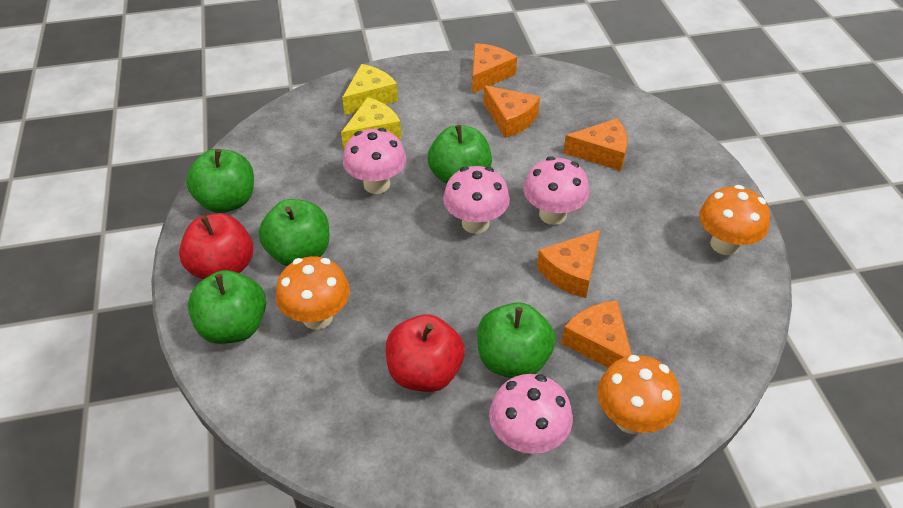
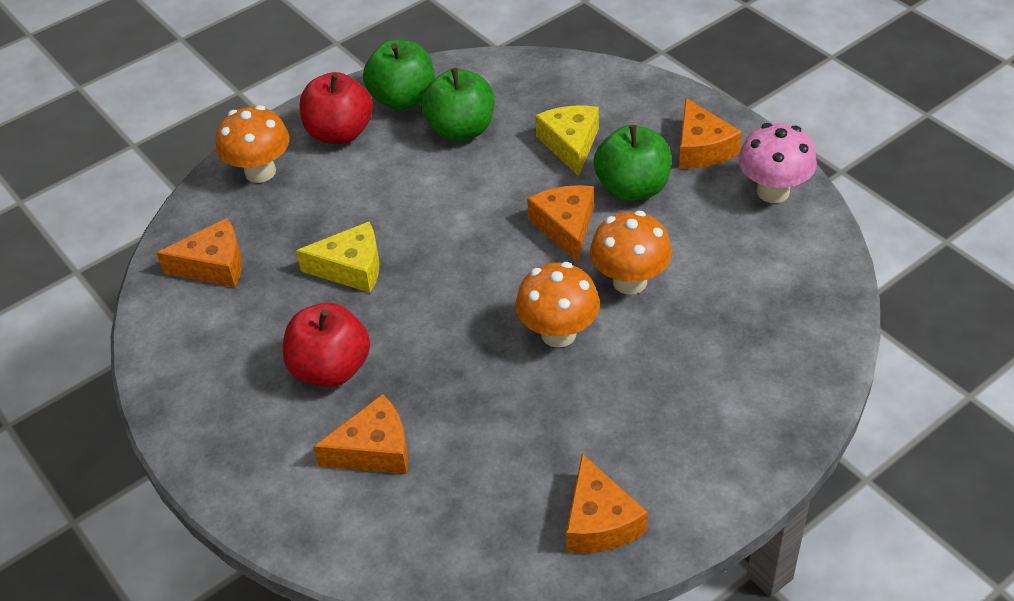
green apple: [186,149,254,213] [188,270,266,344] [259,199,330,266] [428,125,492,184] [477,302,556,378] = 5 -> [363,40,435,110] [421,68,494,141] [593,125,672,201] = 3
pink mushroom: [343,128,406,194] [443,166,510,234] [489,374,573,454] [523,156,589,225] = 4 -> [738,123,817,203] = 1

